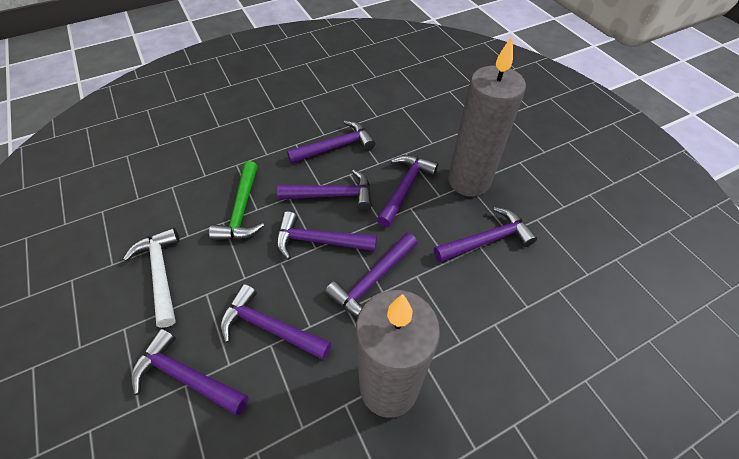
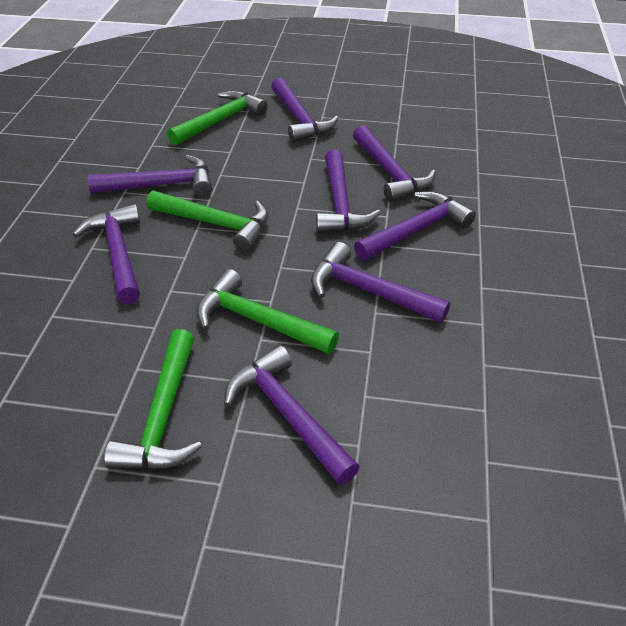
green hammer: [209,161,264,240] = 1 -> [104,329,202,469] [147,191,269,251] [167,90,268,146] [196,269,339,354] = 4
grey candle: [356,290,440,418] [448,36,526,197] = 2 -> none = 0
white hammer: [123,228,180,328] = 1 -> none = 0

